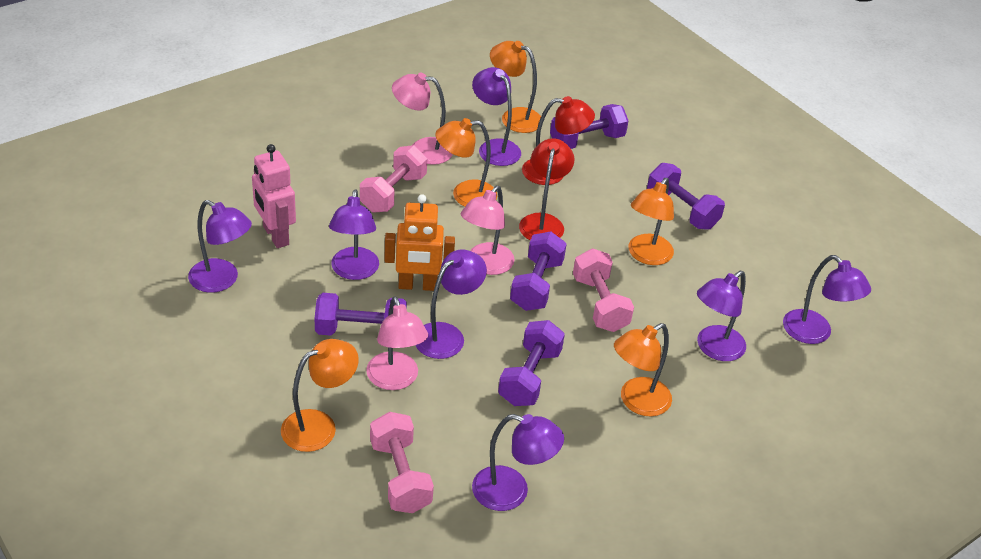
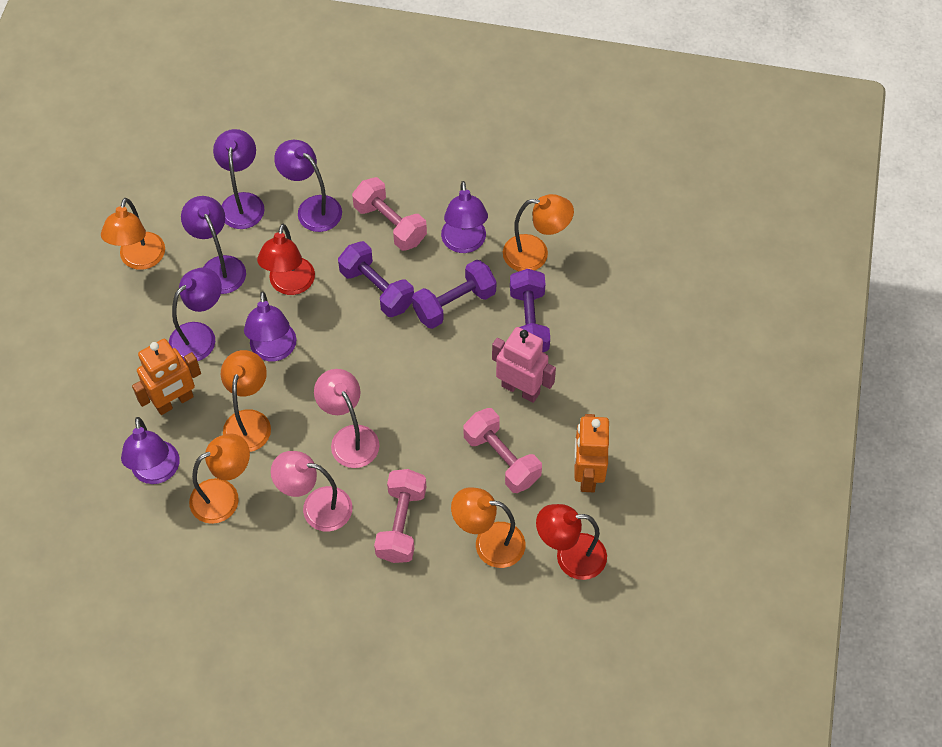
orange robot: [384,194,455,291] = 1 -> [132,339,201,415] [574,414,609,492] = 2
pink lamp: [366,296,428,390] [392,73,453,165] [461,186,515,275] = 3 -> [271,451,353,532] [314,369,379,468] = 2
purple dumbbell: [315,293,407,336] [498,320,565,406] [510,232,567,311] [550,104,629,149] [647,163,725,230] = 5 -> [338,241,414,317] [412,260,497,329] [510,269,550,352] = 3

